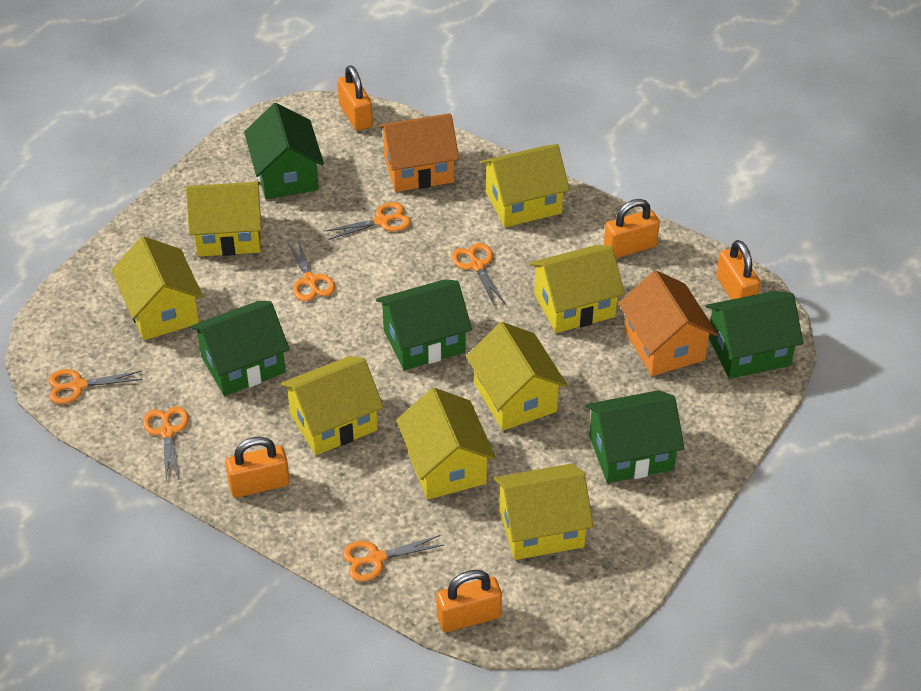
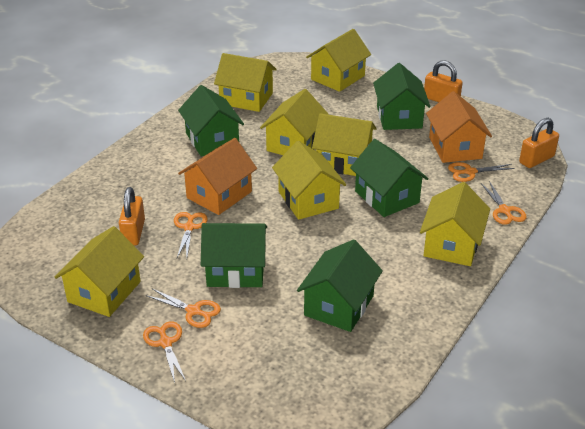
orange padlock: [225,436,290,498] [337,65,373,131] [436,570,502,632] [604,199,660,258] [716,240,760,300] = 5 -> [119,187,145,246] [424,60,463,102] [519,118,559,168] = 3
orange scissors: [48,369,143,404] [143,406,189,480] [287,239,335,301] [324,202,411,240] [343,535,444,582] [452,243,506,307] = 6 -> [143,321,186,383] [146,289,221,328] [174,212,208,258] [448,162,515,182] [481,181,527,225] = 5
yellow house: [111,236,203,340] [186,182,262,257] [280,356,384,455] [396,388,496,500] [466,322,568,430] [481,144,570,227] [494,464,593,560] [529,245,625,333] = 8 -> [55,226,144,317] [214,53,277,112] [260,89,329,155] [272,141,346,220] [306,29,371,92] [312,113,377,176] [420,182,490,266] = 7

